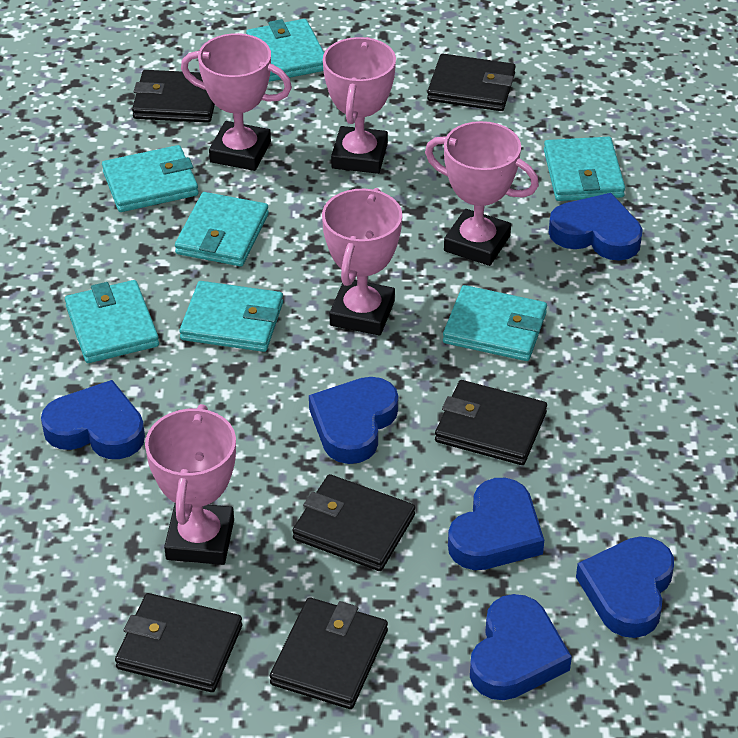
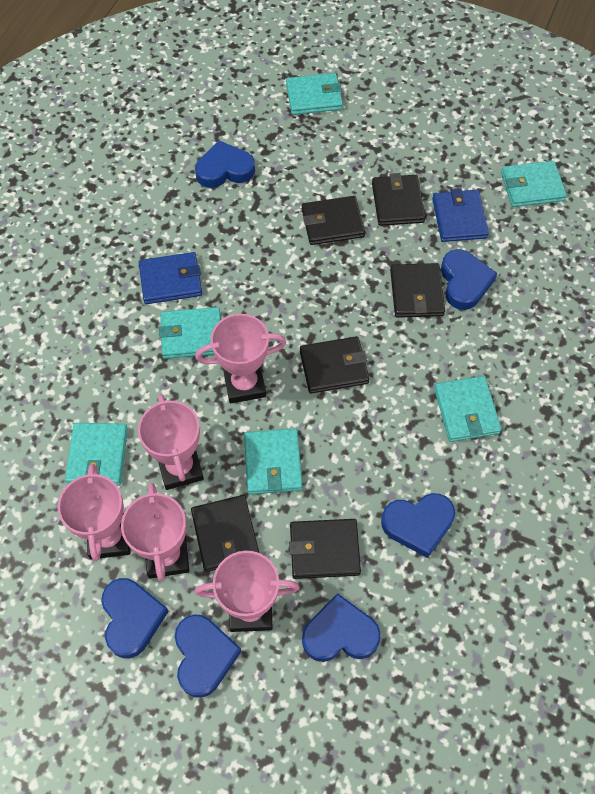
blue wallet: none = 0 -> [139,252,202,304] [432,188,489,242] = 2
turquoise wallet: [65,280,159,363] [102,145,199,212] [175,192,269,266] [179,281,283,352] [246,19,324,82] [443,285,547,361] [544,137,625,201] = 7 -> [65,423,128,486] [159,307,221,359] [244,428,303,494] [286,73,343,115] [434,376,502,442] [501,161,567,207] = 6

